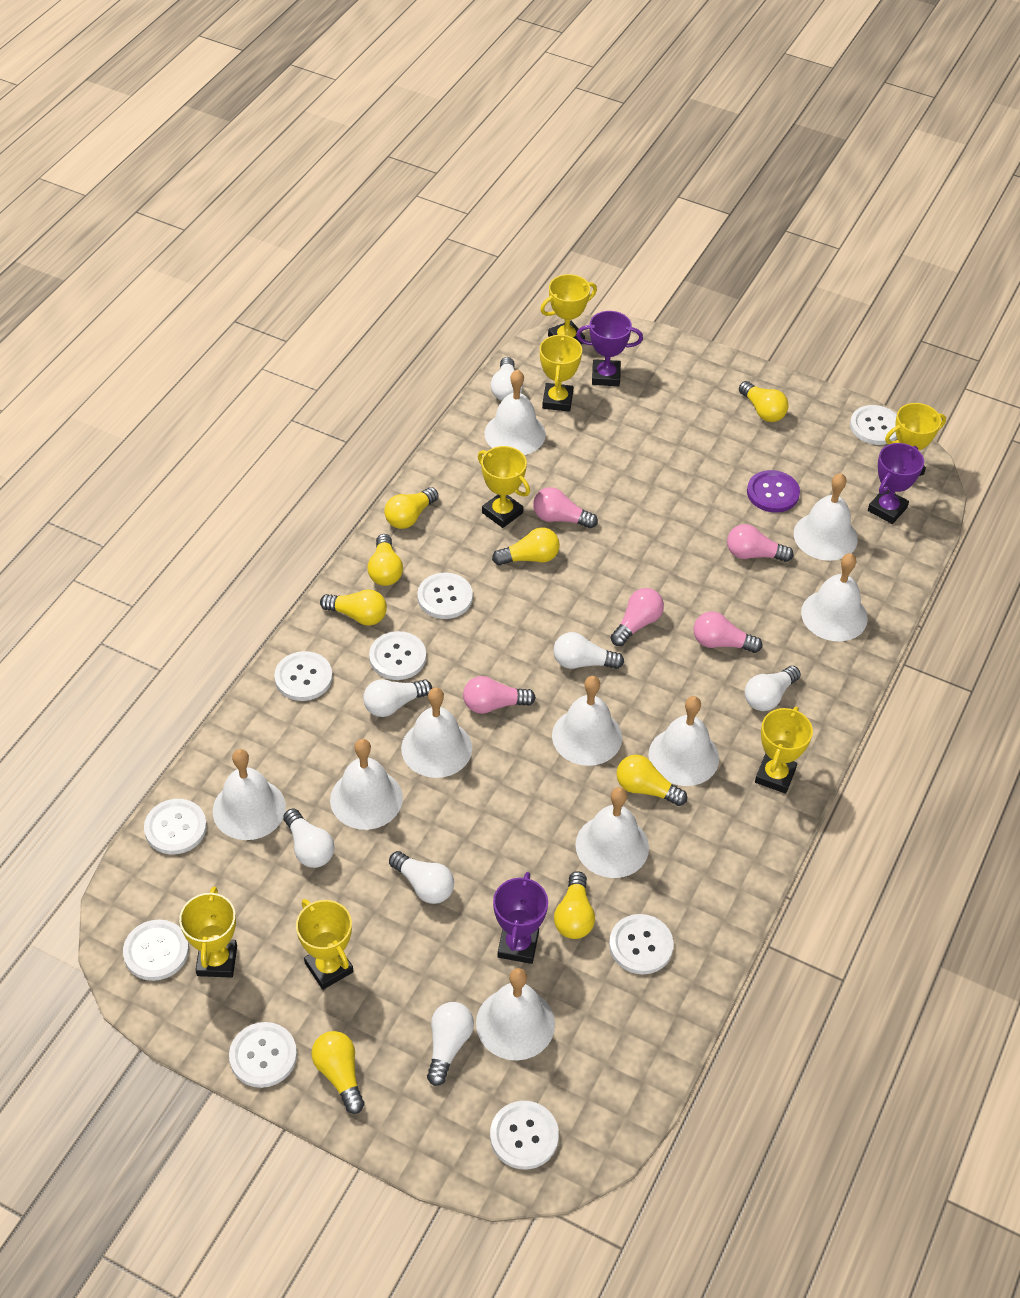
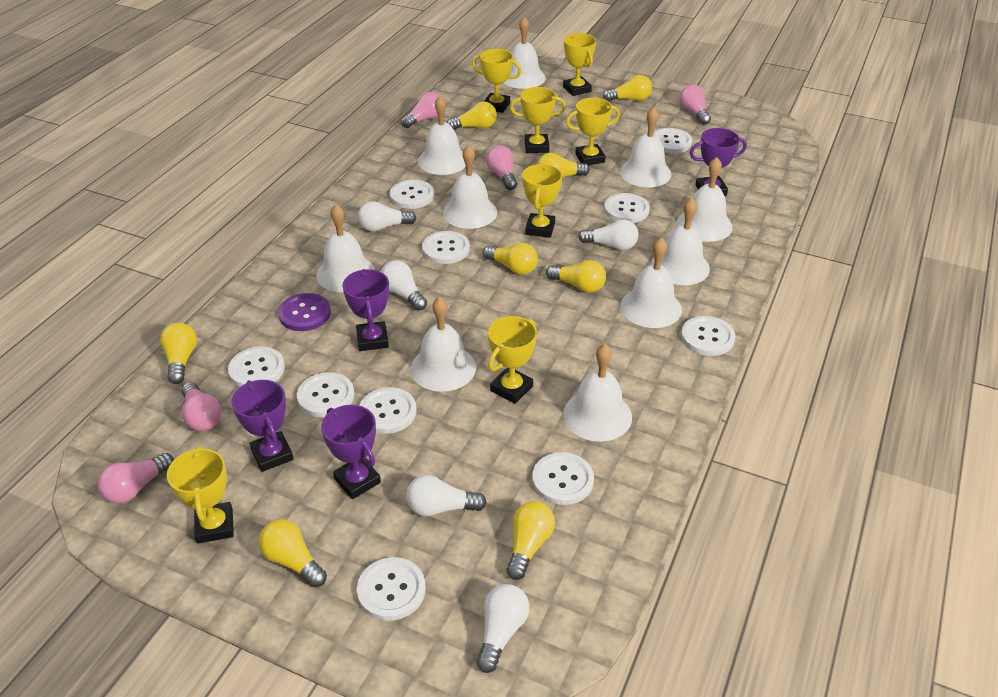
purple trophy: [493,872,548,964] [576,311,643,386] [868,443,924,524] = 3 -> [231,380,293,472] [321,405,381,499] [342,269,389,351] [690,128,747,196] = 4
white button: [123,920,189,981] [144,799,207,854] [229,1022,297,1088] [274,651,333,701] [369,631,426,680] [417,573,473,619] [490,1101,559,1170] [609,914,674,974] [850,405,897,445] = 9 -> [228,346,285,387] [297,372,354,417] [357,557,426,621] [359,387,417,434] [390,180,434,209] [422,231,470,264] [532,452,594,505] [604,193,650,223] [653,128,692,153] [681,316,735,356] = 10
white light bulb: [283,808,334,868] [363,679,432,717] [389,851,454,904] [427,1002,474,1086] [491,357,523,401] [553,632,624,669] [745,666,801,711] = 7 -> [358,201,416,232] [381,260,427,311] [406,475,487,517] [477,584,529,673] [578,219,638,250] = 5

